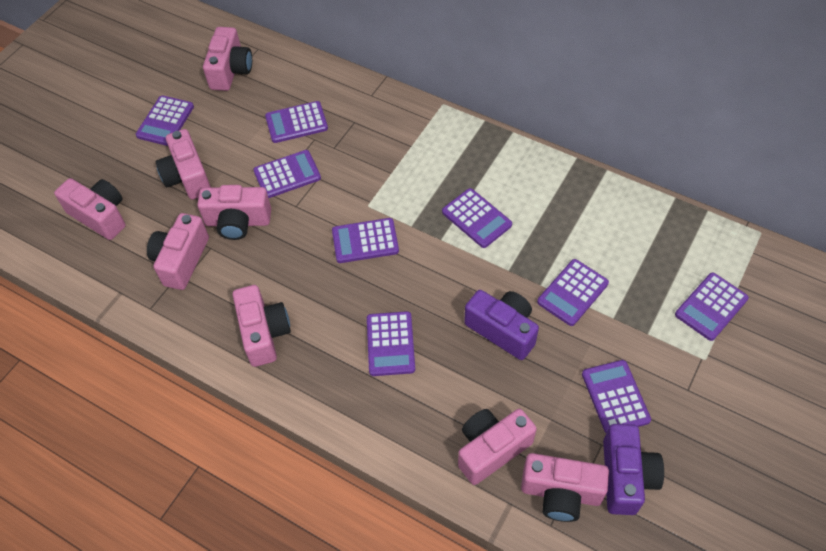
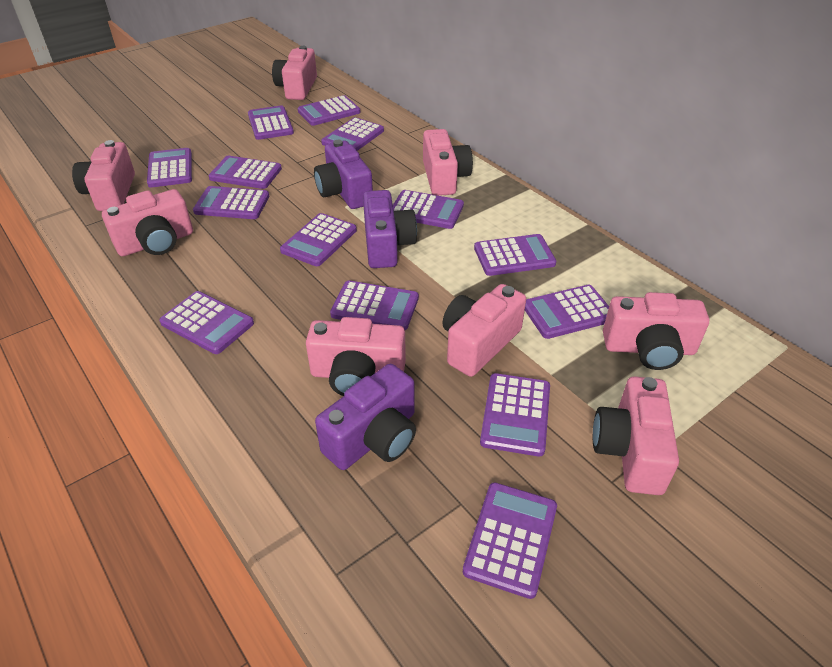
purple calculator: [136,96,194,146] [253,150,321,198] [265,101,328,143] [332,218,399,263] [367,311,415,376] [442,188,512,248] [537,259,609,326] [582,360,651,433] [675,273,749,341] = 9 -> [147,148,192,188] [159,291,254,354] [193,186,269,219] [208,156,282,189] [248,106,294,140] [280,213,357,266] [298,95,360,126] [321,117,384,151] [330,280,419,330] [393,190,464,229] [463,482,557,599] [474,234,556,276] [480,373,550,456] [525,285,609,339] = 14
purple camera: [464,290,539,360] [603,424,664,515] = 2 -> [314,140,373,209] [315,364,416,470] [363,190,417,268] = 3

